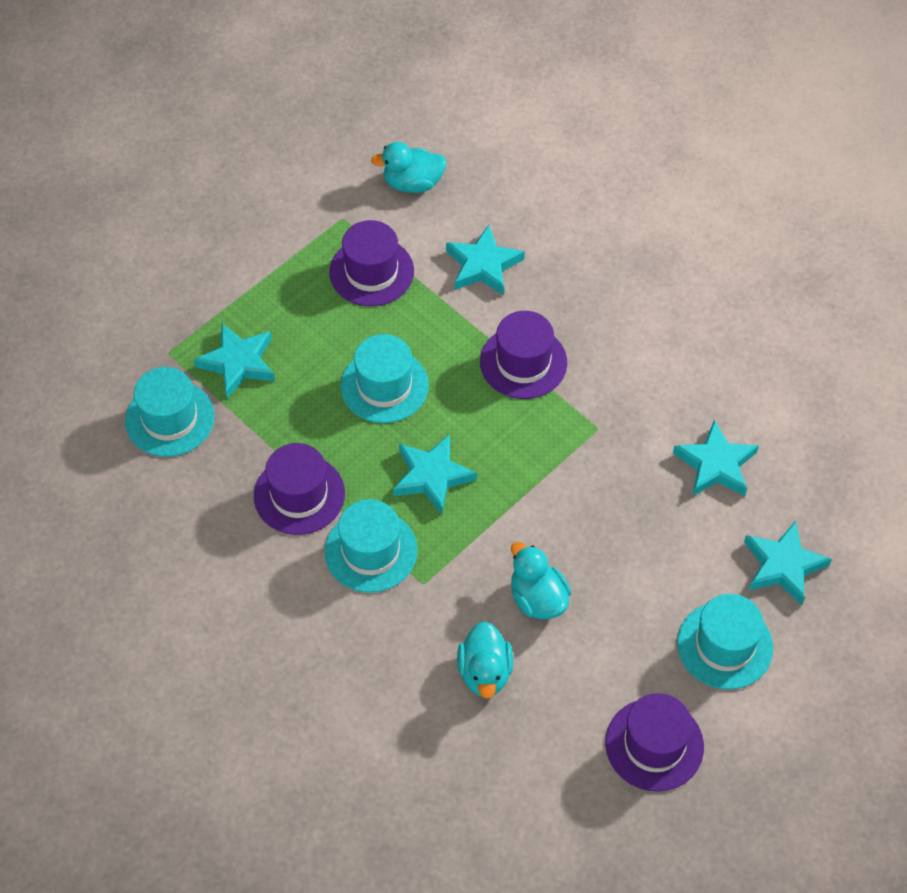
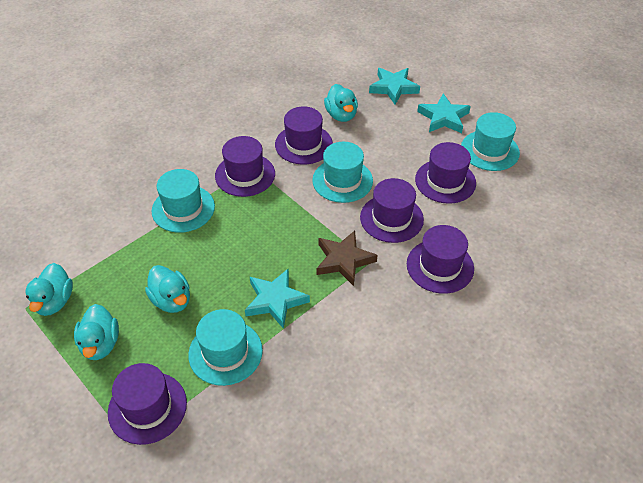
brown star: none = 0 -> [317,231,377,286] = 1
purple hat: [254,443,345,535] [329,220,414,306] [480,311,567,399] [605,693,704,792] = 4 -> [108,363,187,445] [215,136,275,197] [275,106,333,165] [360,178,424,243] [407,225,474,294] [415,142,476,204] = 6
turquoise duck: [371,142,447,193] [457,621,513,699] [511,542,571,619] = 3 -> [25,263,73,316] [74,304,119,360] [145,265,190,313] [324,84,358,122] = 4
turquoise star: [194,323,275,399] [393,434,477,514] [446,225,525,295] [673,420,759,497] [744,521,832,605] = 5 -> [245,269,310,329] [369,68,420,105] [417,94,471,133] = 3

